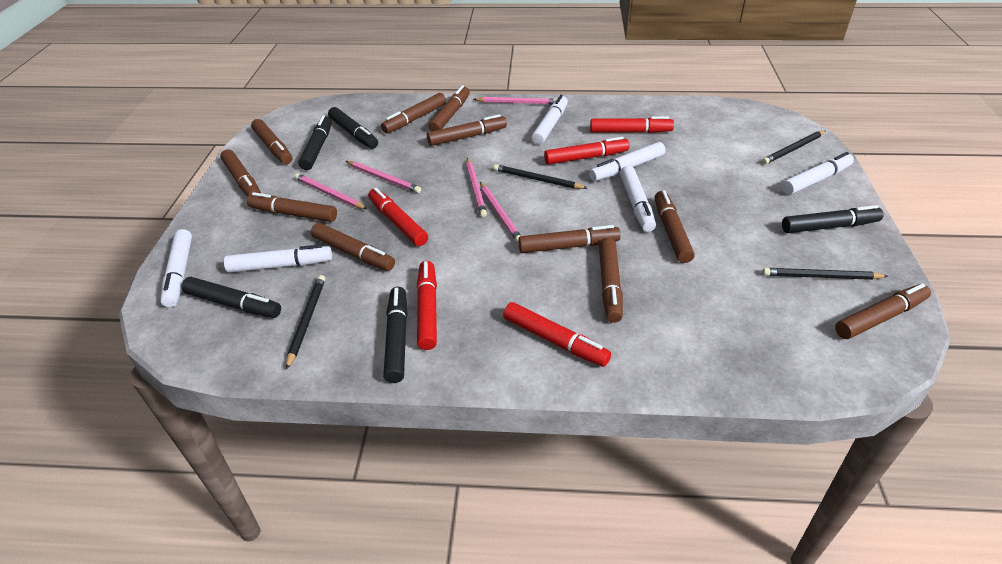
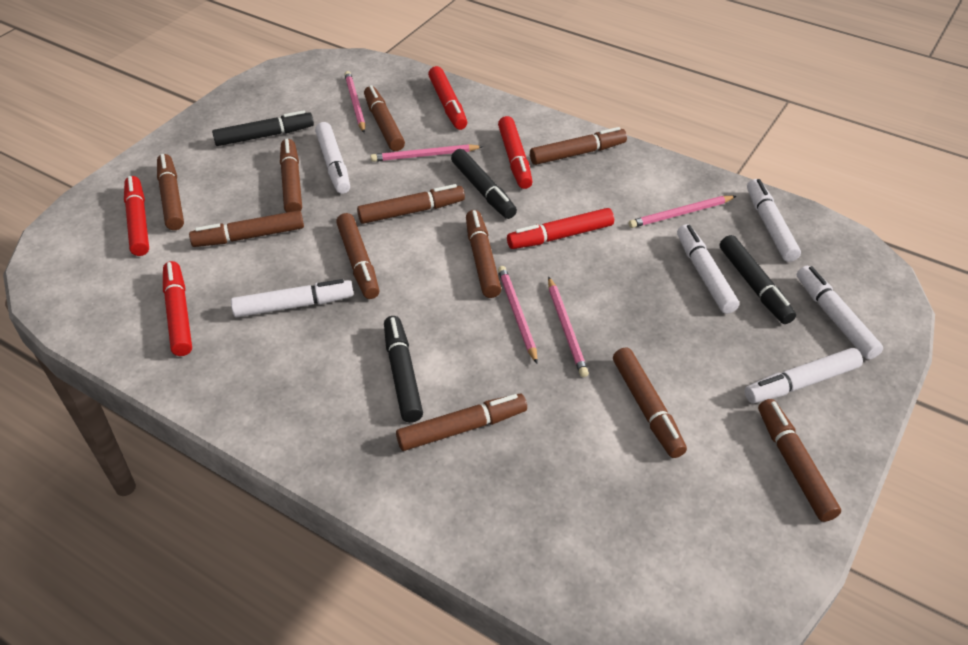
black marker: [181,277,281,318] [298,115,332,170] [328,107,378,149] [383,287,408,383] [782,205,884,233] = 5 -> [212,110,314,146] [384,316,423,423] [451,149,517,219] [720,235,796,324] = 4
black pencil: [286,275,325,370] [493,164,588,189] [762,130,825,164] [762,268,888,280] = 4 -> none = 0

